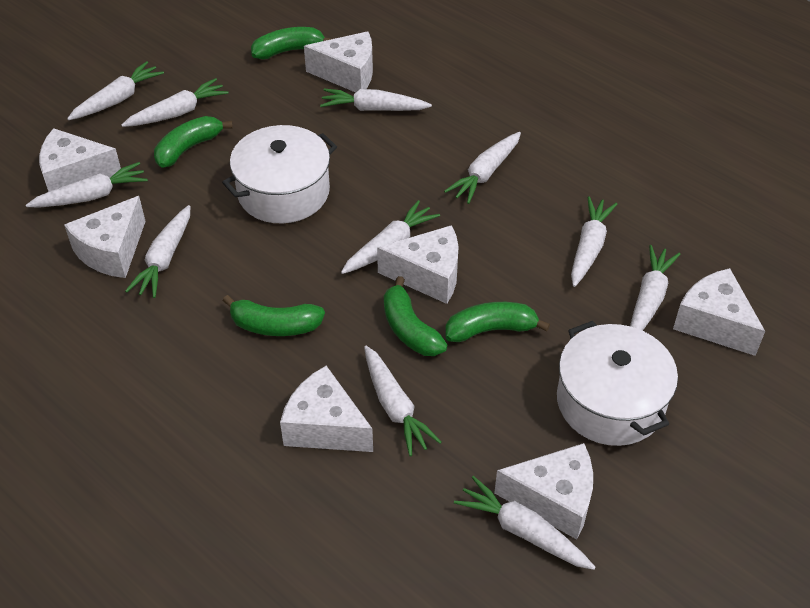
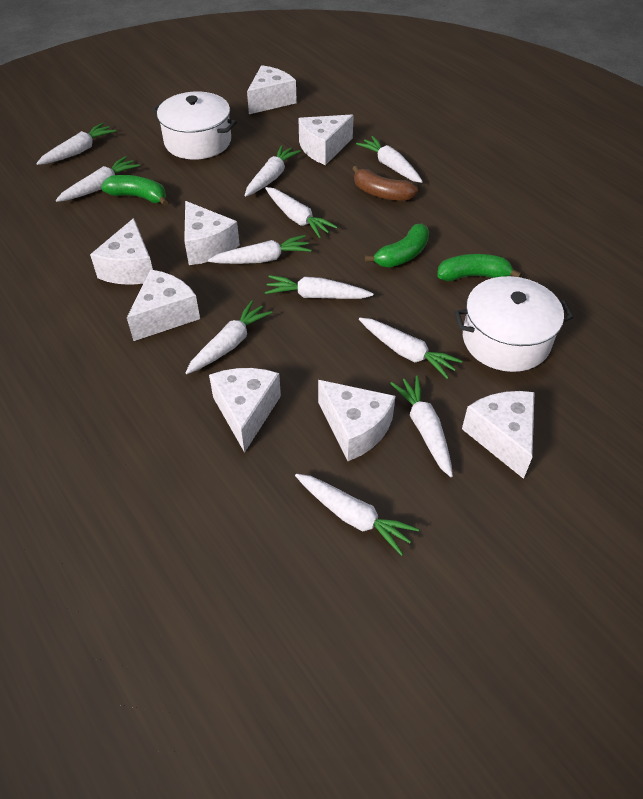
brown banana: none = 0 -> [352,166,418,201] = 1
green banana: [154,116,233,168] [223,295,325,336] [251,27,331,59] [384,276,447,356] [445,302,550,342] = 5 -> [101,175,168,206] [365,223,429,267] [438,254,522,281] = 3
white cheese: [39,128,121,192] [64,196,146,278] [280,366,373,452] [304,31,373,92] [377,225,459,304] [494,443,593,539] [673,268,765,356] = 7 -> [90,218,153,285] [127,270,200,341] [184,201,240,265] [209,368,281,453] [247,65,297,114] [298,114,354,165] [318,380,395,461] [462,391,535,479] = 8

